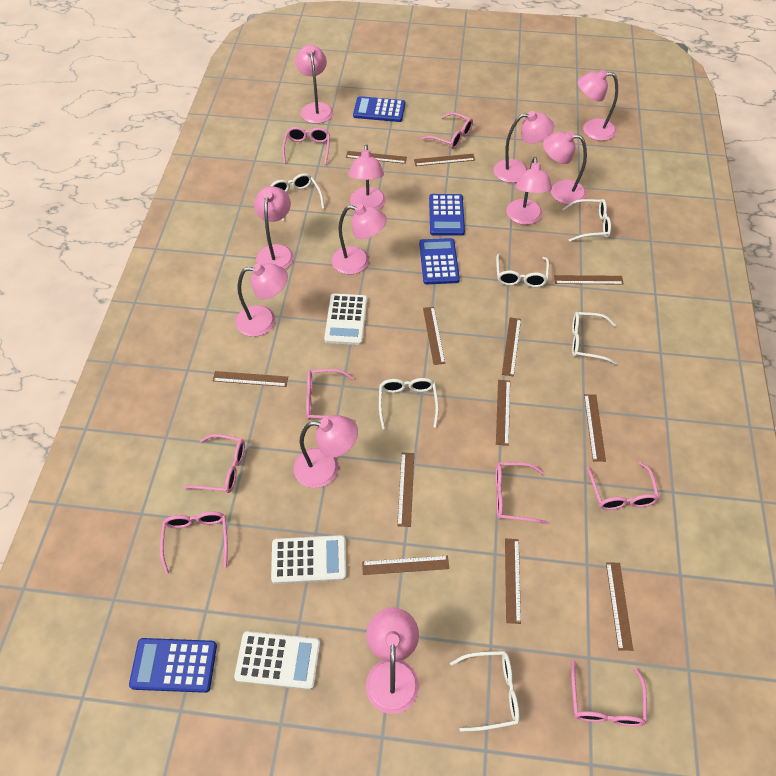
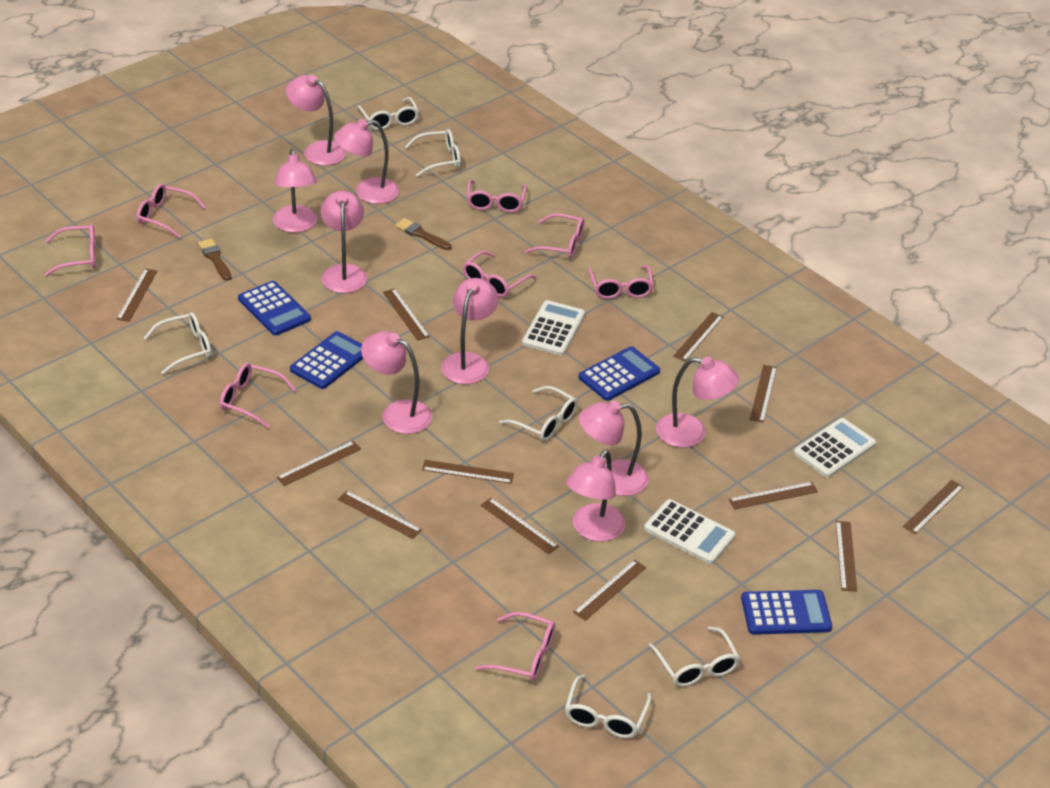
brown brush: none = 0 -> [198,238,231,281] [395,218,451,250] = 2
pink lamp: [235,263,288,337] [254,186,294,269] [294,415,358,488] [295,45,333,124] [331,204,387,275] [348,144,386,209] [366,608,419,714] [494,111,554,183] [506,157,552,225] [543,131,587,205] [578,70,618,141] = 11 -> [273,149,317,233] [286,75,346,166] [320,191,367,293] [334,119,399,204] [361,331,432,434] [441,278,498,384] [566,450,625,542] [579,401,649,496] [656,357,739,448] = 9

